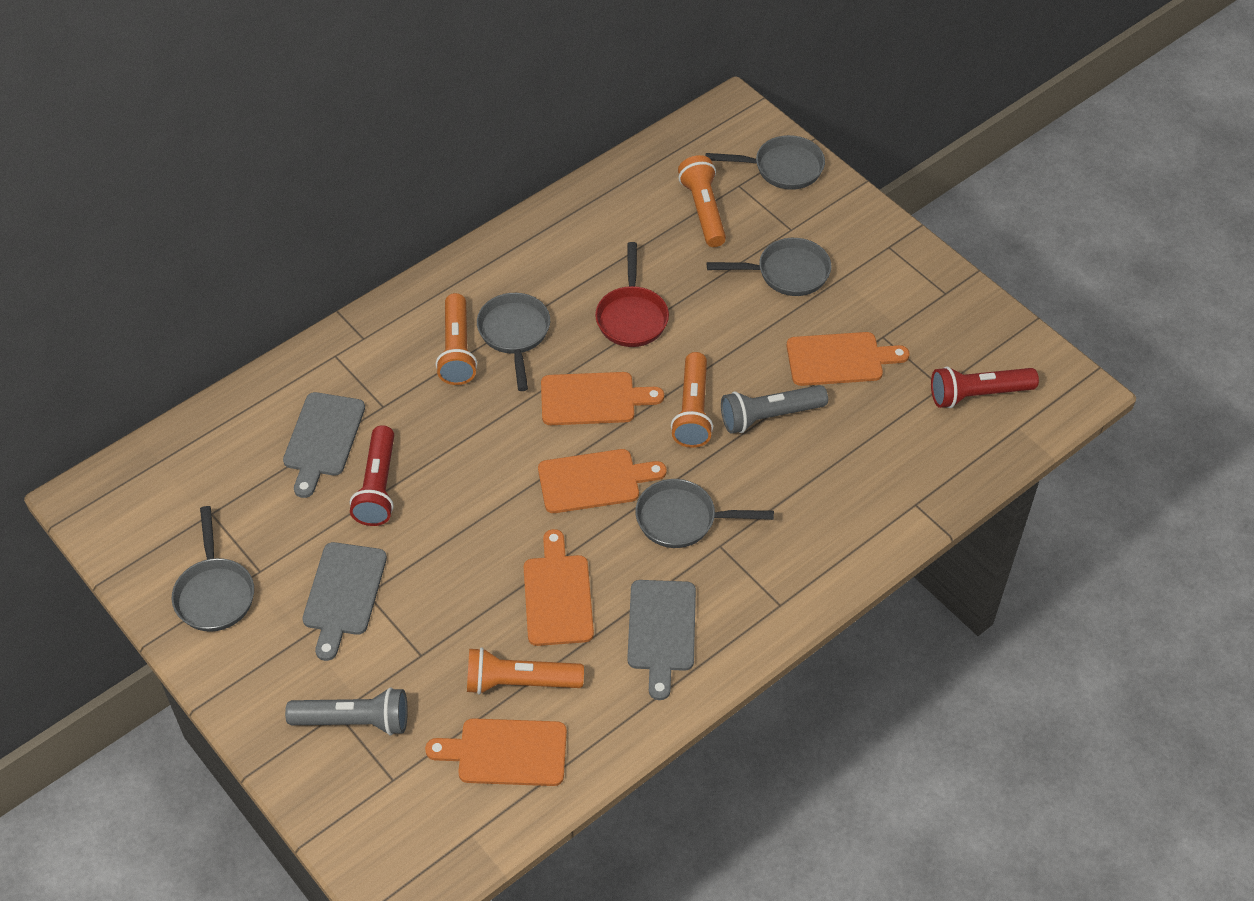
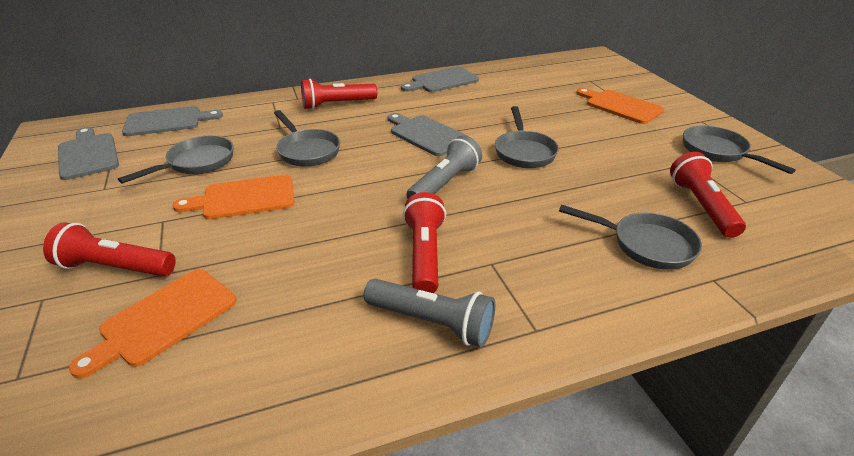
grey cutting board: [283,392,365,498] [302,542,387,661] [627,580,696,700] = 3 -> [58,127,119,180] [122,106,223,136] [388,113,469,156] [401,66,479,92] = 4
orange cutting board: [425,718,567,786] [524,529,594,646] [538,449,666,513] [541,372,664,425] [787,332,909,386] = 5 -> [69,269,236,379] [173,175,295,219] [577,88,664,124] = 3
orange flashlight: [436,293,477,385] [467,647,584,695] [671,352,713,448] [678,155,726,247] = 4 -> none = 0
red flashlight: [350,425,394,526] [931,366,1039,408] = 2 -> [43,222,176,276] [301,79,377,110] [403,192,446,293] [670,152,746,238] = 4
red pan: [595,242,669,347] = 1 -> none = 0

